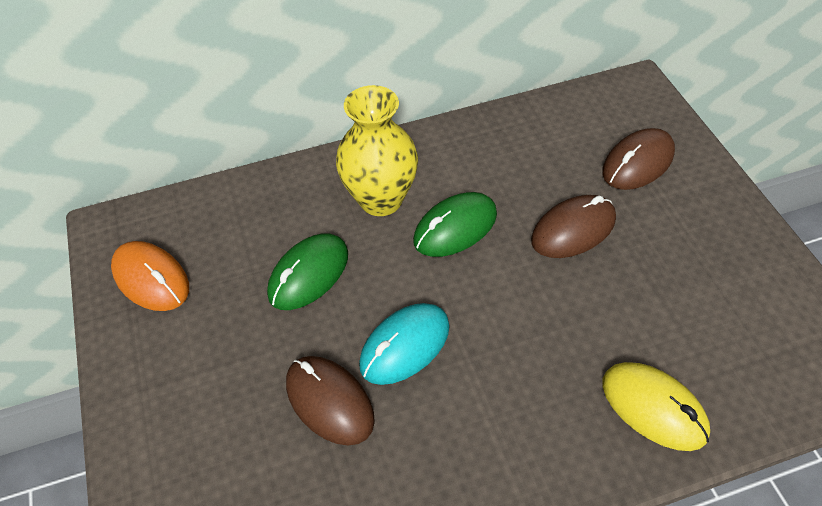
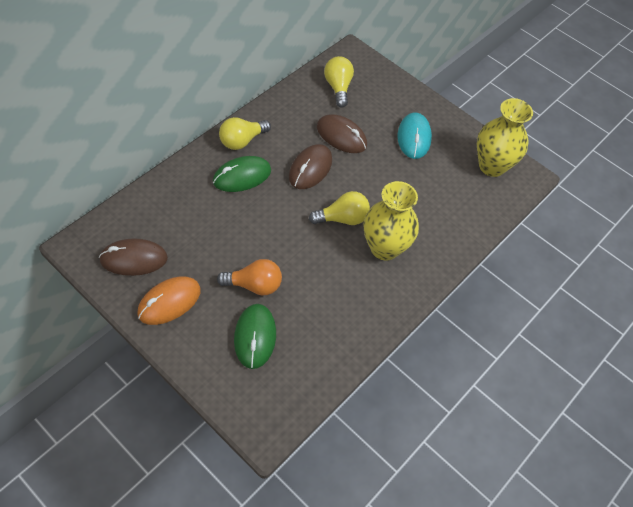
orange light bulb: none = 0 -> [217,259,282,296] = 1
yellow light bulb: none = 0 -> [219,117,271,150] [309,191,370,225] [324,56,354,108] = 3
yellow mouse: [603,362,710,451] = 1 -> none = 0
yellow vase: [336,85,418,216] = 1 -> [364,181,419,261] [477,98,533,177] = 2

